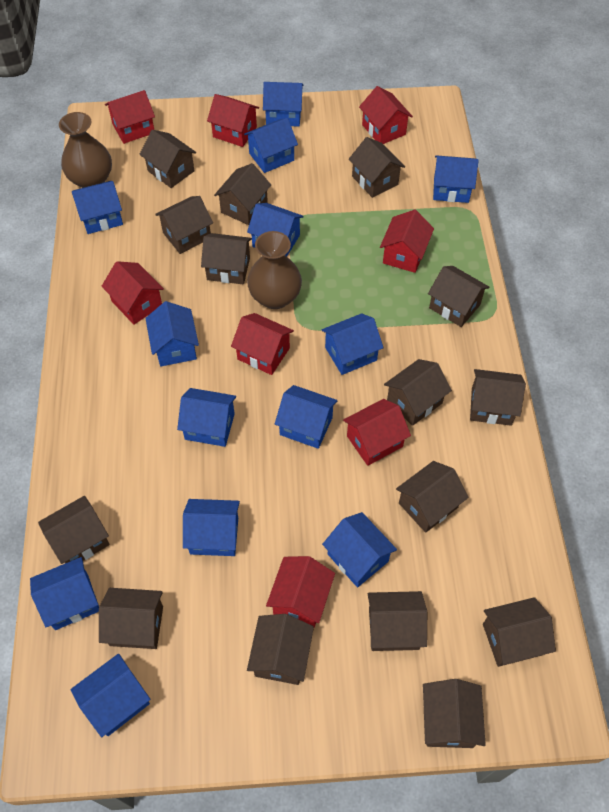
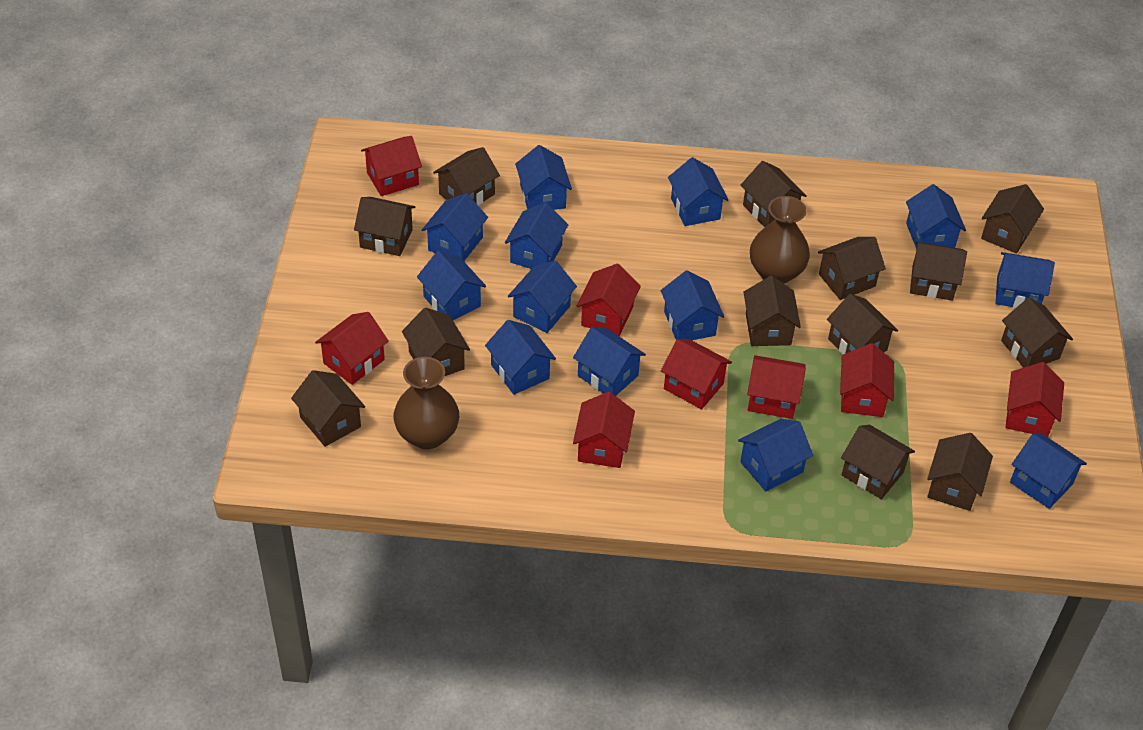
brown house: [38,496,110,564] [99,588,163,649] [139,130,196,188] [155,196,213,254] [201,233,252,284] [214,163,271,225] [247,614,314,685] [349,137,405,198] [368,591,427,651] [384,359,452,426] [396,461,468,533] [423,679,486,748] [428,266,490,327] [470,369,526,426] [483,597,556,667] = 15 -> [291,370,365,447] [354,197,415,256] [402,308,470,376] [433,147,500,206] [741,161,807,227] [744,276,801,346] [818,237,886,300] [827,294,898,355] [841,425,915,499] [910,242,967,301] [927,433,993,511] [981,184,1044,254] [1001,298,1073,368] = 13

